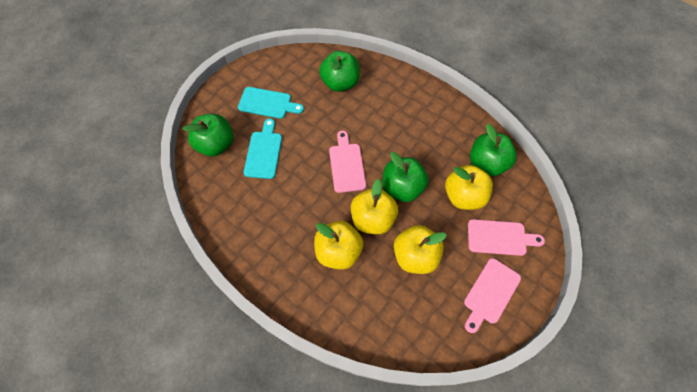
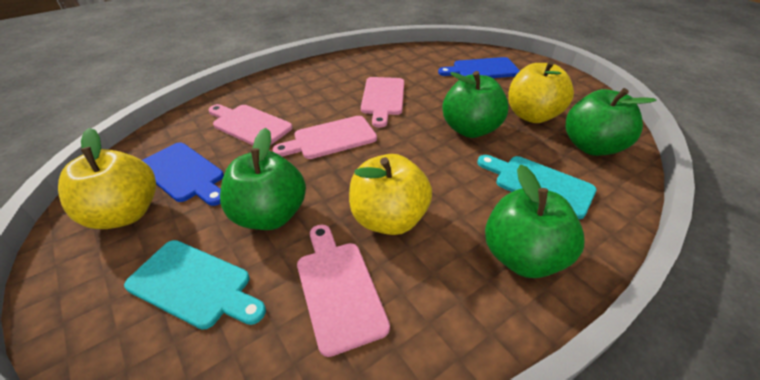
blue cutting board: none = 0 -> [142,142,224,206] [438,57,520,78] = 2
pink cutting board: [329,131,366,193] [464,258,521,333] [468,219,545,256] = 3 -> [208,104,293,145] [273,116,377,159] [297,225,390,357] [361,77,404,128] = 4
yellow apple: [314,221,363,270] [351,179,398,234] [394,225,447,274] [445,165,493,210] = 4 -> [58,128,156,229] [349,154,432,235] [508,60,574,123] = 3

